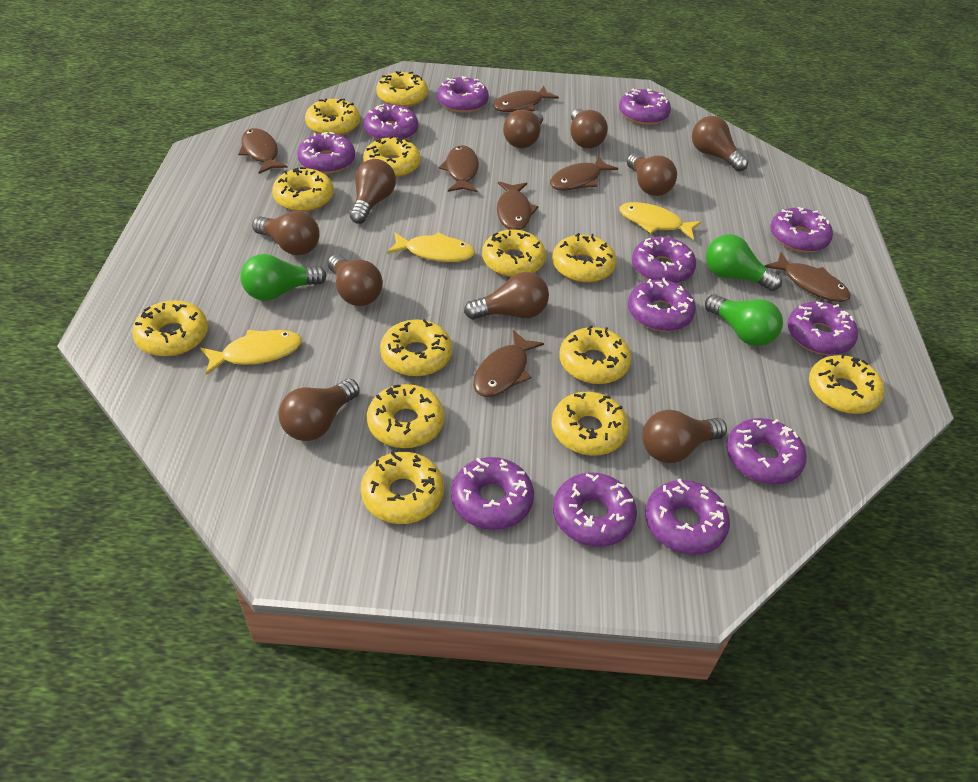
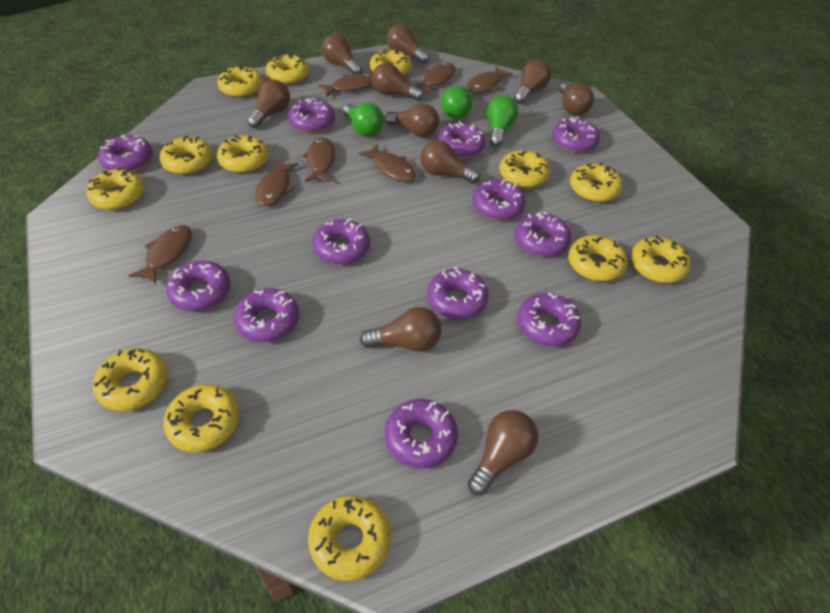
yellow fish: [200,330,302,375] [387,232,475,262] [619,202,701,240] = 3 -> none = 0

